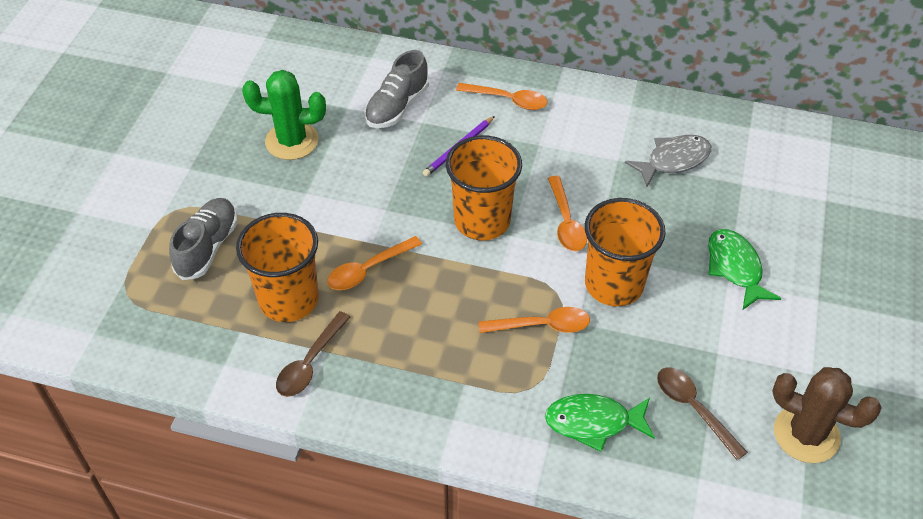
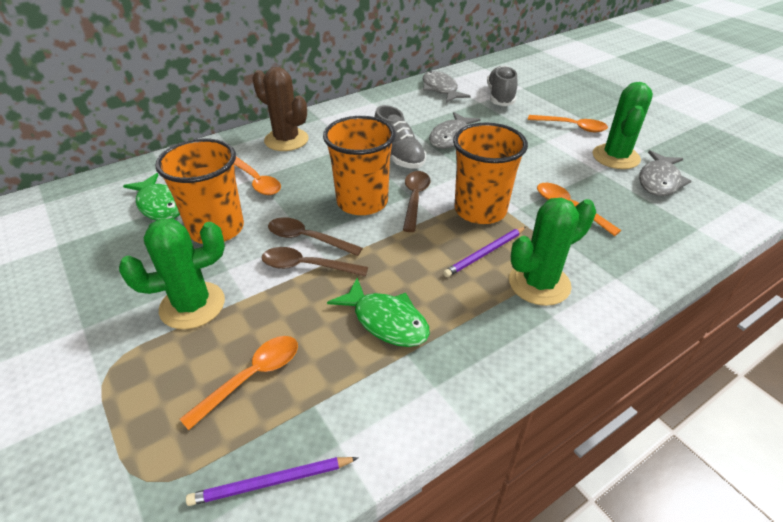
brown spoon: [276,311,350,397] [657,368,748,460] = 2 -> [262,247,368,277] [268,217,363,256] [403,171,430,232] = 3
green cactus: [242,70,326,160] = 1 -> [119,218,225,329] [509,198,596,306] [593,82,653,169] = 3
grey fish: [625,135,711,187] = 1 -> [423,71,471,103] [429,112,480,149] [639,150,691,196] = 3
purple pencil: [423,116,495,177] = 1 -> [186,457,358,506] [443,227,526,277] = 2

